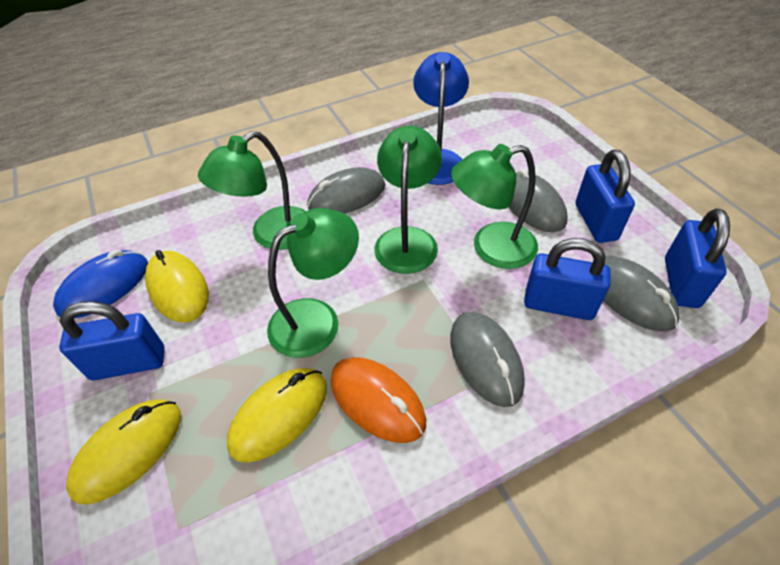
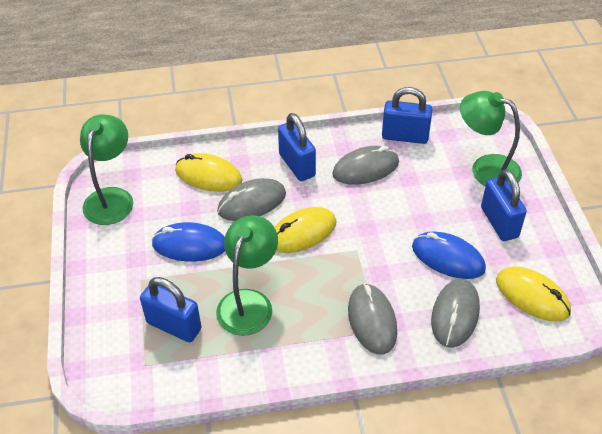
blue lamp: [413,52,469,185] = 1 -> none = 0
blue mouse: [53,250,148,318] = 1 -> [151,222,225,262] [412,231,486,279] = 2
green lamp: [198,131,306,250] [267,208,359,358] [374,126,442,274] [451,144,538,269] = 4 -> [80,115,133,225] [216,215,278,336] [460,91,522,186] = 3
orange mouse: [330,357,426,443] = 1 -> none = 0

